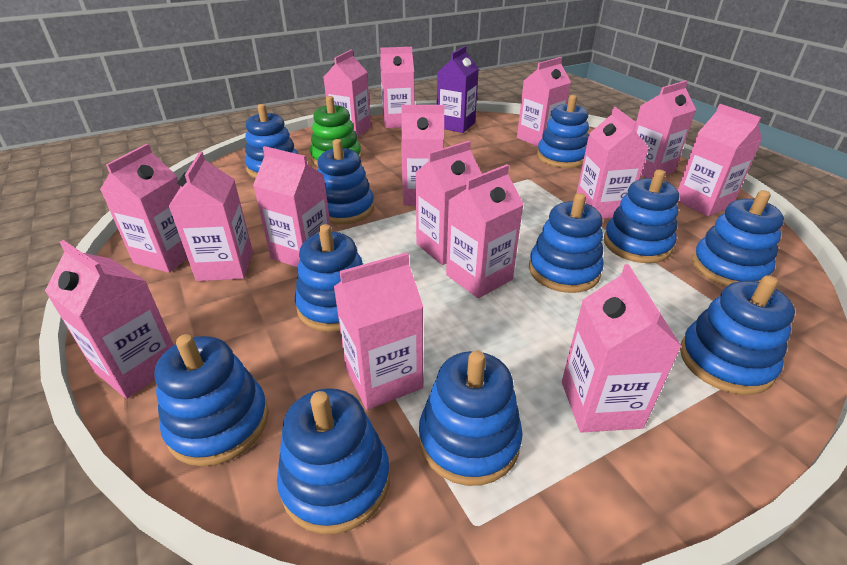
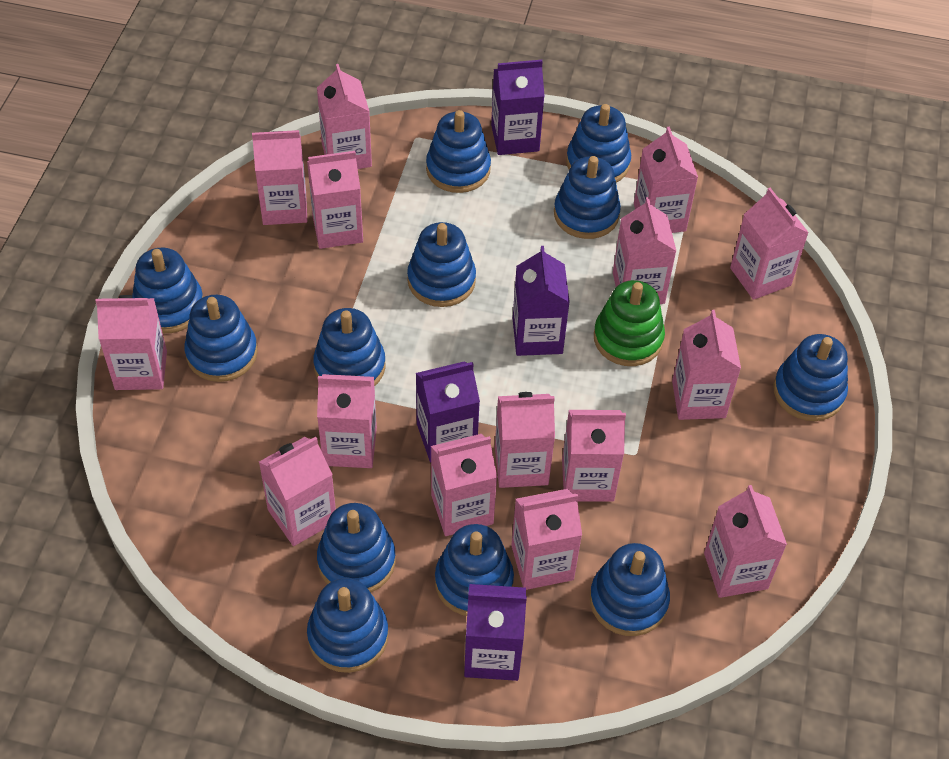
blue stacking toy: [154,334,269,466] [245,104,298,178] [277,388,390,534] [295,224,363,332] [317,139,374,225] [419,350,523,486] [529,193,604,293] [537,95,589,168] [604,170,679,263] [680,275,795,395] [692,190,784,286] = 11 -> [132,248,203,333] [184,295,258,382] [307,578,389,673] [313,308,385,386] [317,503,396,593] [407,222,476,307] [426,110,491,193] [435,524,514,616] [554,156,621,239] [566,104,631,183] [590,543,670,636] [773,334,848,421] = 12
purple carton: [437,46,479,133] = 1 -> [416,361,480,462] [464,584,527,681] [491,60,545,155] [513,246,570,356] = 4

